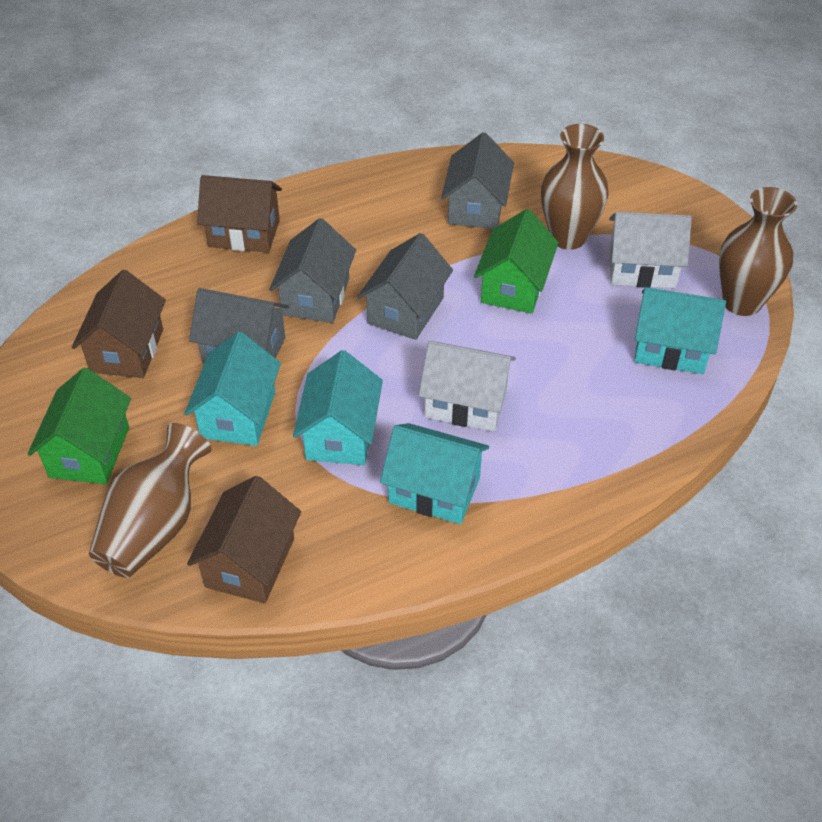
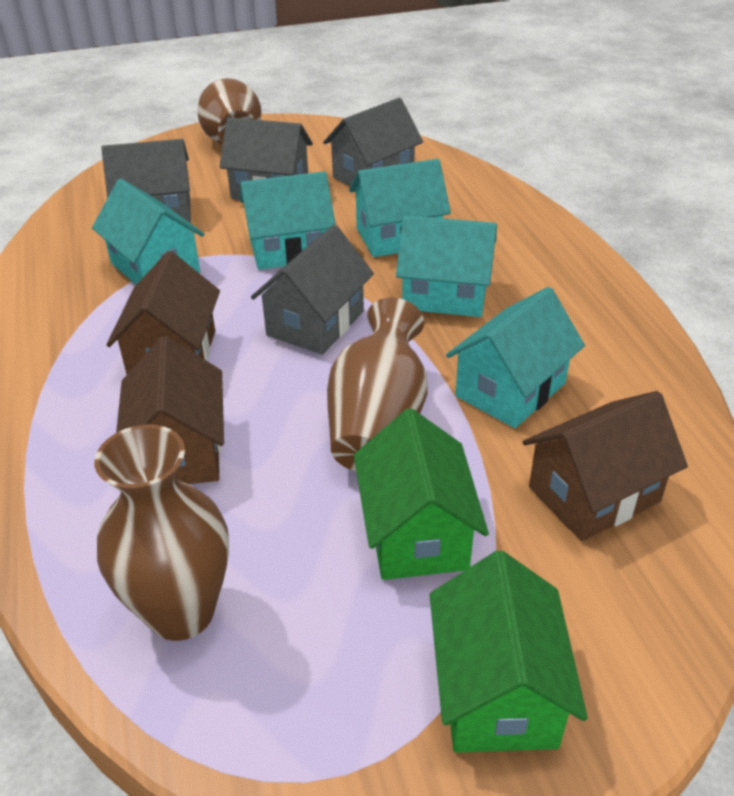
turquoise house: [185,332,281,446] [293,350,383,465] [380,423,489,524] [634,287,726,374] = 4 -> [92,179,204,285] [240,171,336,270] [349,159,451,257] [396,215,497,317] [446,287,585,428] = 5
white house: [418,341,516,432] [609,212,692,288] = 2 -> none = 0

